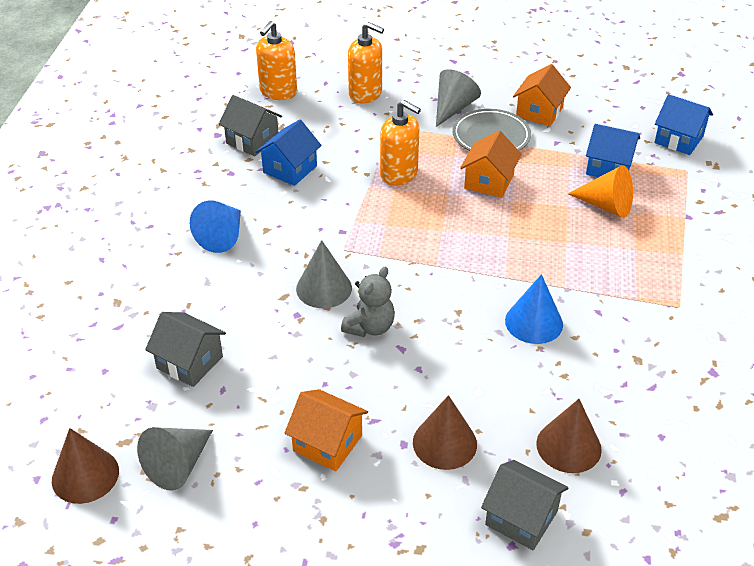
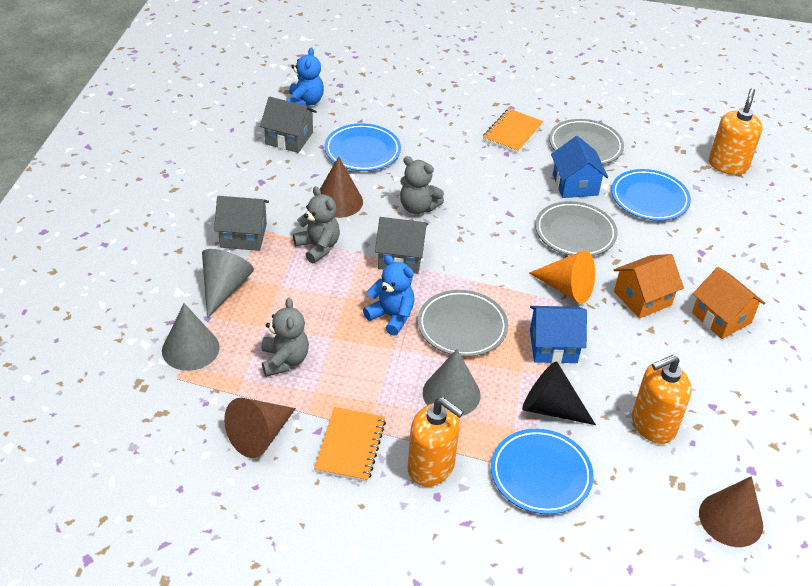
black cone: none = 0 -> [522,361,596,425] = 1
blue cone: [190,201,241,253] [505,274,563,344] = 2 -> none = 0
blue house: [256,119,322,186] [586,124,640,177] [654,94,713,155] = 3 -> [530,306,587,364] [551,136,608,198] = 2
blue plate: none = 0 -> [324,123,401,171] [491,429,594,514] [611,169,691,221] = 3
blue teddy bear: none = 0 -> [287,47,324,106] [363,255,415,336] = 2
grey plate: [452,109,531,151] = 1 -> [418,290,508,357] [535,201,618,256] [549,119,624,164] = 3
grey teddy bear: [341,267,395,337] = 1 -> [262,298,309,377] [293,186,340,263] [400,156,444,214] = 3
orange house: [285,389,368,471] [460,131,522,198] [513,64,571,126] = 3 -> [614,254,684,318] [692,267,765,339] = 2
orange notebook: none = 0 -> [314,407,386,482] [483,109,543,153] = 2

